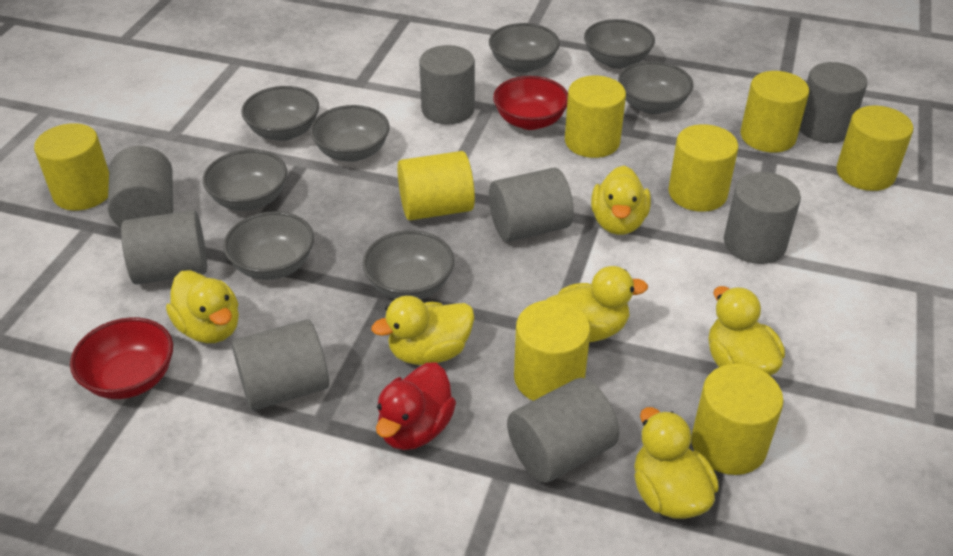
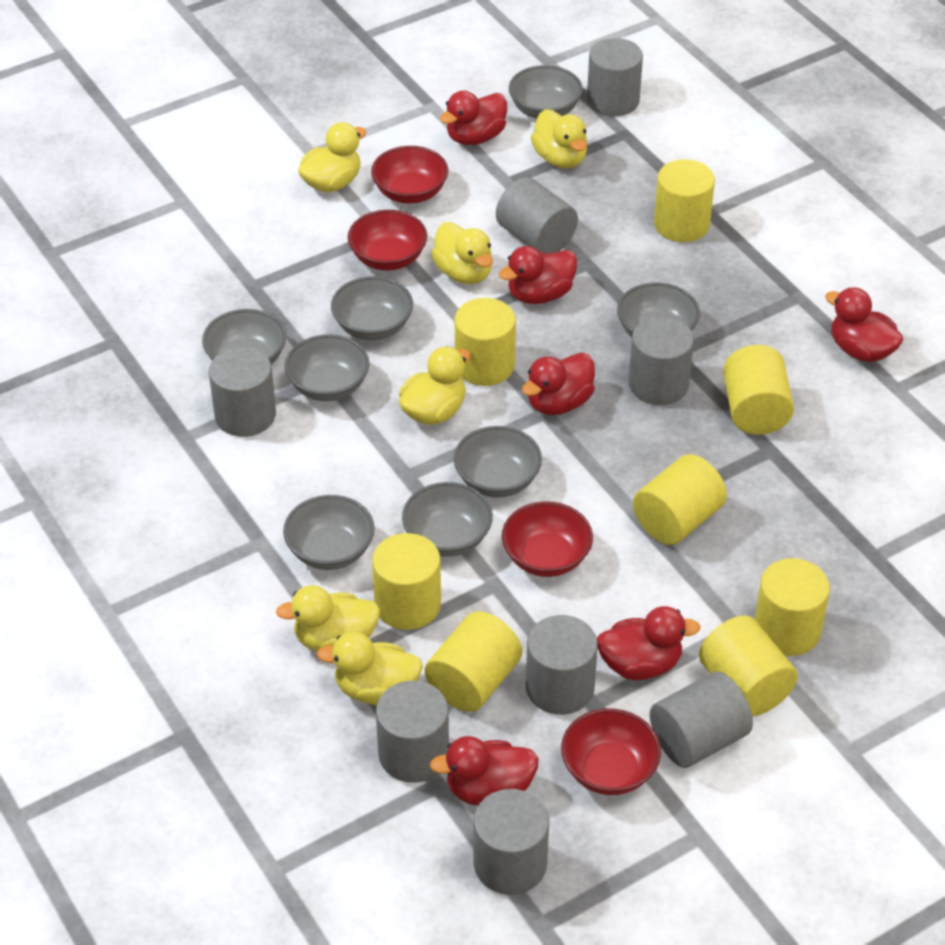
red bowl: [70,317,173,399] [493,76,568,130] = 2 -> [347,210,427,271] [371,146,449,204] [502,501,593,577] [561,708,661,795] = 4
red duck: [376,362,456,450] = 1 -> [430,736,539,806] [440,90,507,145] [499,246,577,304] [522,352,595,415] [597,606,701,680] [825,287,904,362] = 6

